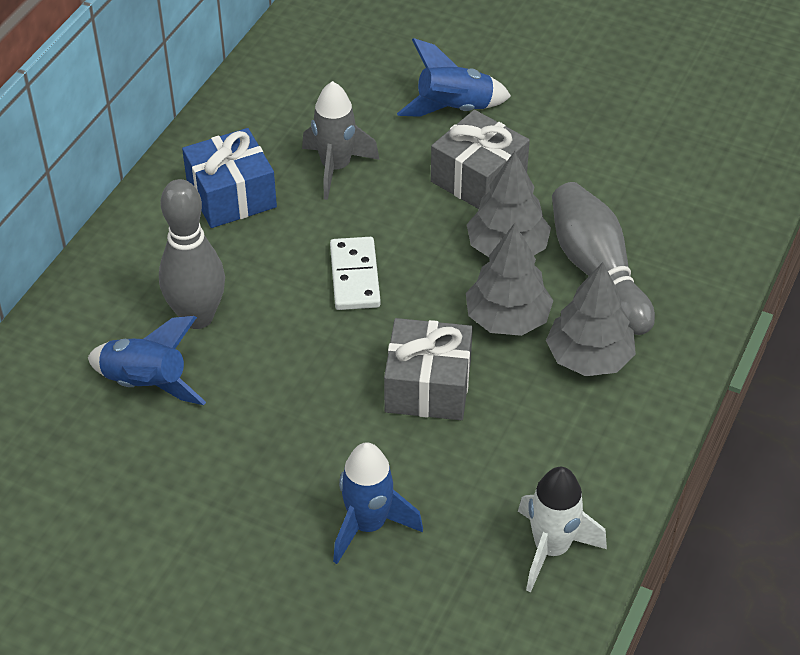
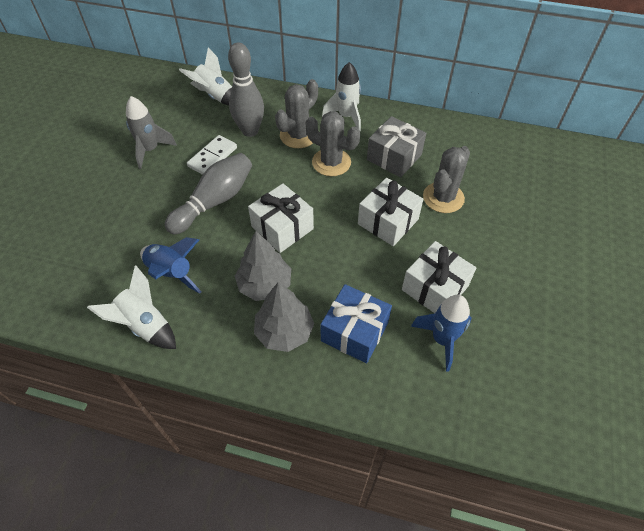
blue rocket: [88,316,206,405] [333,442,423,564] [397,38,511,117] = 3 -> [140,237,202,294] [411,295,472,371] = 2
grey cactus: none = 0 -> [275,79,318,148] [306,111,360,176] [423,146,470,213] = 3
grey gift: [384,318,473,420] [431,110,530,209] = 2 -> [367,116,426,177] = 1
grey tree: [466,223,554,336] [467,151,551,257] [546,262,636,376] = 3 -> [235,231,291,301] [254,282,314,352] = 2
white gift: none = 0 -> [248,183,314,253] [358,178,423,246] [402,241,476,313] = 3
white rocket: [518,467,607,592] = 1 -> [87,265,176,349] [179,47,232,106] [322,62,361,131] = 3

